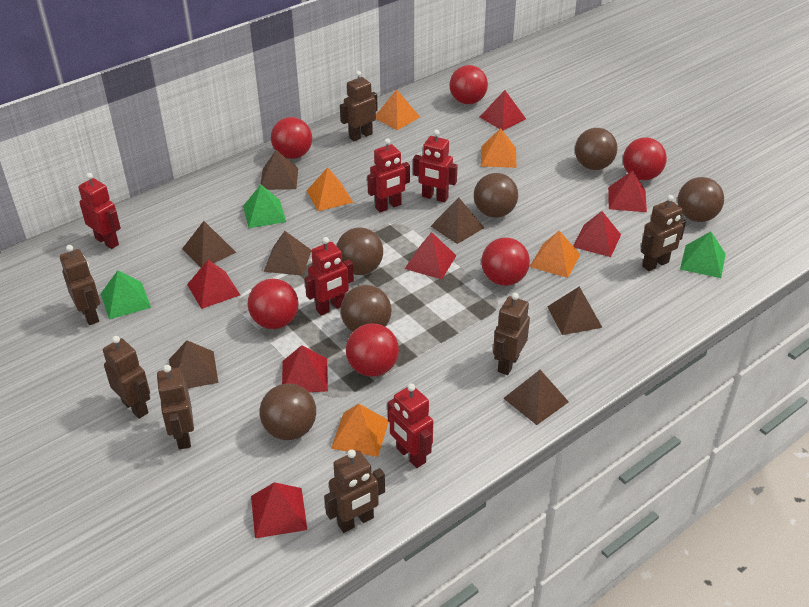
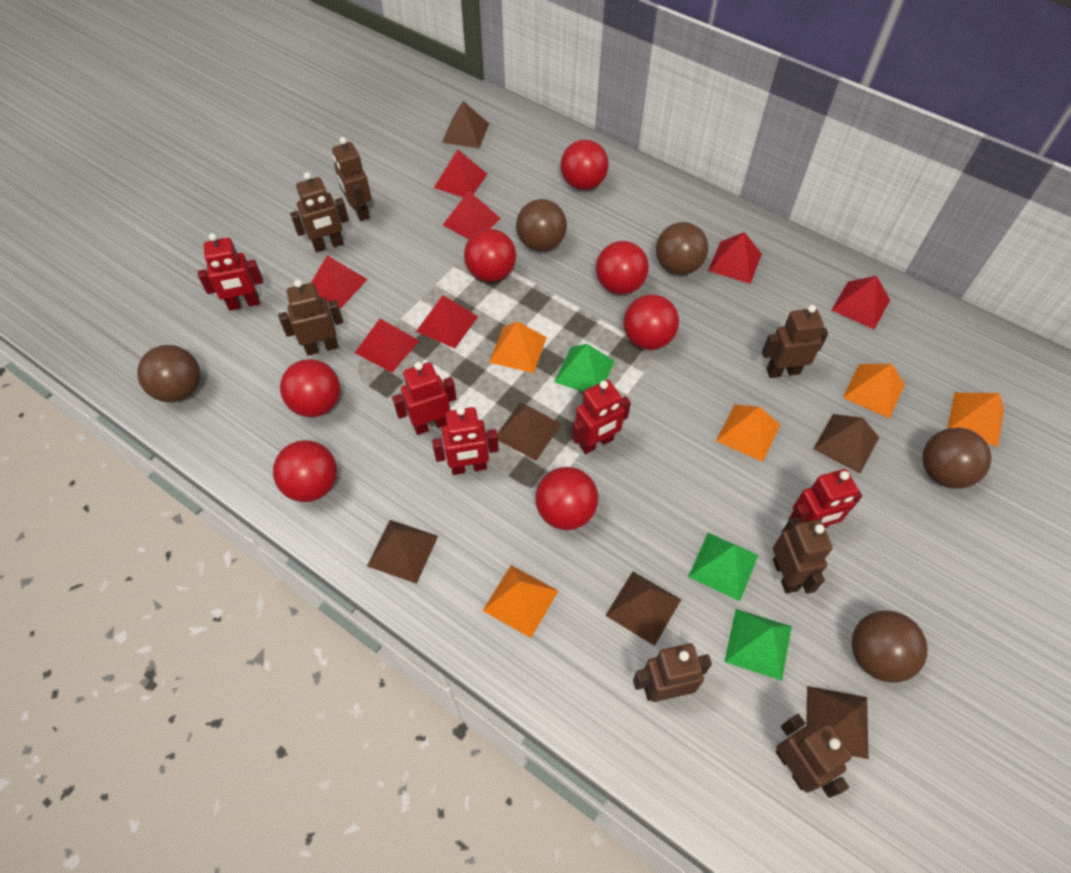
brown ball: [259,384,316,440] [337,227,383,275] [341,285,391,332] [474,173,518,218] [575,128,617,170] [678,177,724,222] = 6 -> [137,345,200,402] [516,199,567,252] [656,222,708,275] [852,610,928,683] [922,428,991,489] = 5
brown pyramid: [169,340,218,388] [182,221,236,267] [260,150,298,190] [263,231,312,276] [431,197,484,244] [503,370,569,425] [547,287,603,335] = 7 -> [367,520,438,584] [442,101,489,148] [497,403,561,461] [605,571,681,646] [806,686,869,759] [813,414,879,473] = 6
red ball: [248,279,299,329] [271,117,312,159] [346,323,399,377] [449,65,488,104] [481,237,530,286] [623,138,667,180] = 6 -> [273,440,337,502] [280,359,340,417] [464,229,516,282] [535,467,598,530] [561,140,609,190] [596,241,649,295] [623,295,679,350] = 7

